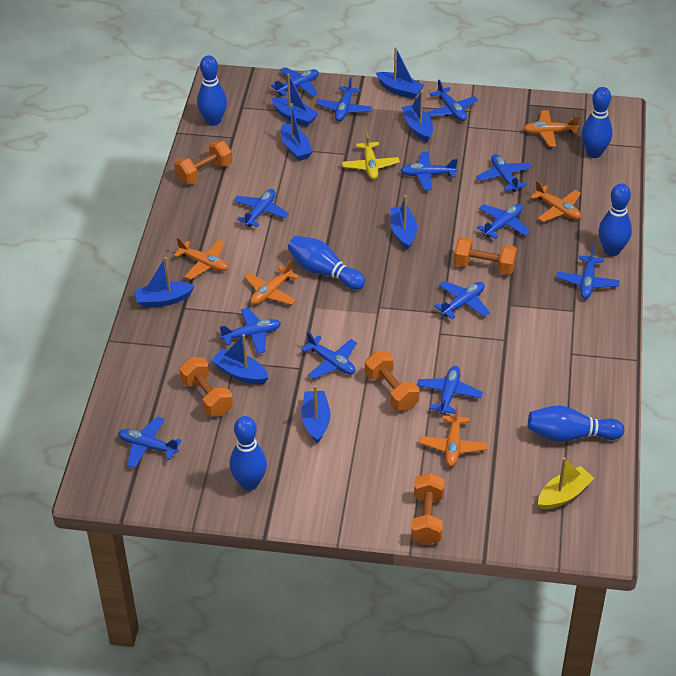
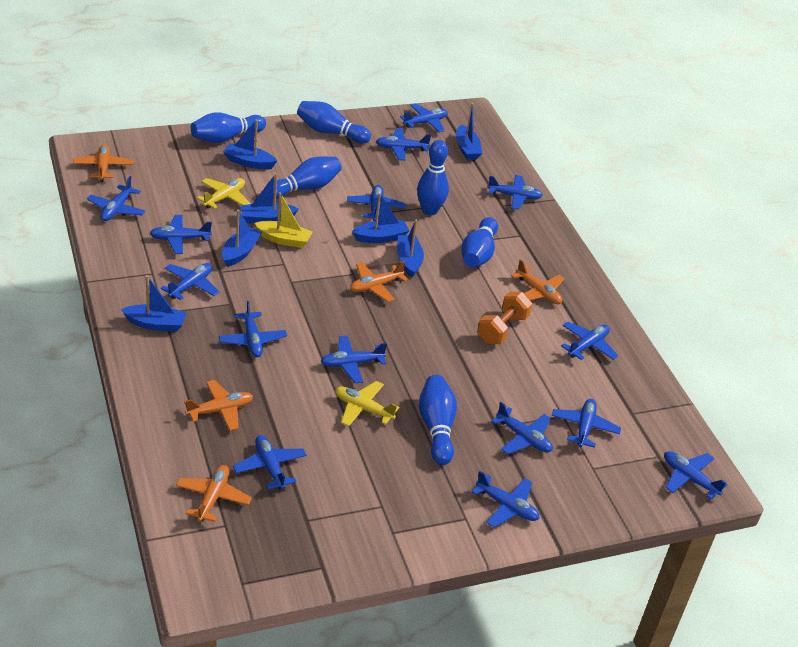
blue boat: [135,257,195,308] [211,334,269,384] [272,74,319,127] [281,103,313,161] [301,385,331,443] [376,47,425,99] [390,195,417,250] [402,90,433,142] = 8 -> [121,275,187,332] [222,210,262,267] [223,119,277,169] [240,173,299,224] [352,193,409,243] [397,220,424,277] [456,103,482,160] = 7
blue plane: [118,416,182,468] [220,308,281,354] [233,189,289,227] [271,67,319,97] [301,332,357,379] [316,77,372,121] [400,152,458,190] [417,366,483,414] [427,80,478,121] [434,281,490,319] [476,154,532,192] [477,204,530,239] [557,246,620,299] = 13 -> [87,176,146,221] [150,215,212,254] [161,263,219,300] [219,301,287,357] [233,435,307,489] [321,336,387,383] [347,185,406,221] [376,128,431,161] [400,103,448,133] [472,471,540,527] [487,175,543,209] [491,402,553,454] [551,399,621,448] [561,322,618,360] [664,451,728,499] = 15
orange dumbbell: [174,140,232,184] [179,357,233,416] [365,351,420,410] [411,473,445,545] [454,237,517,275] = 5 -> [477,292,532,344] = 1
yellow plane: [342,132,400,180] = 1 -> [197,178,250,209] [335,381,399,426] = 2

